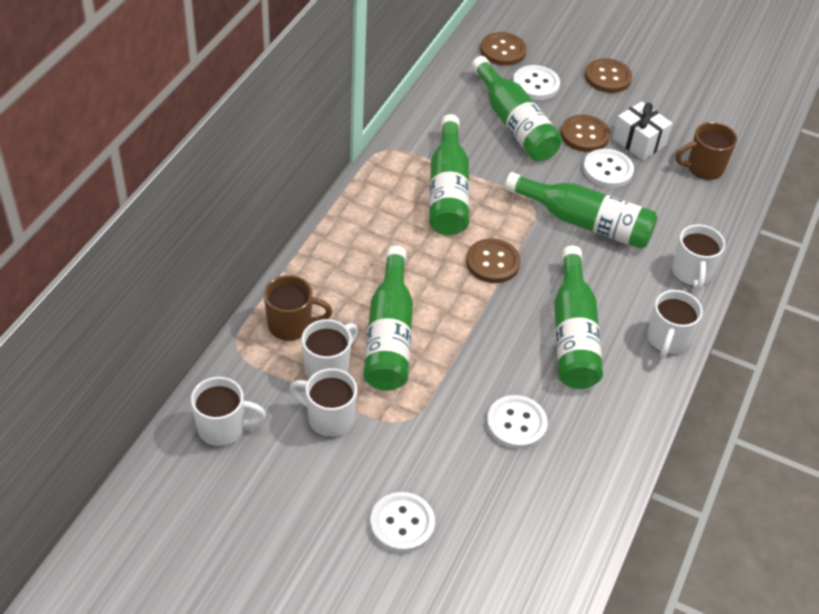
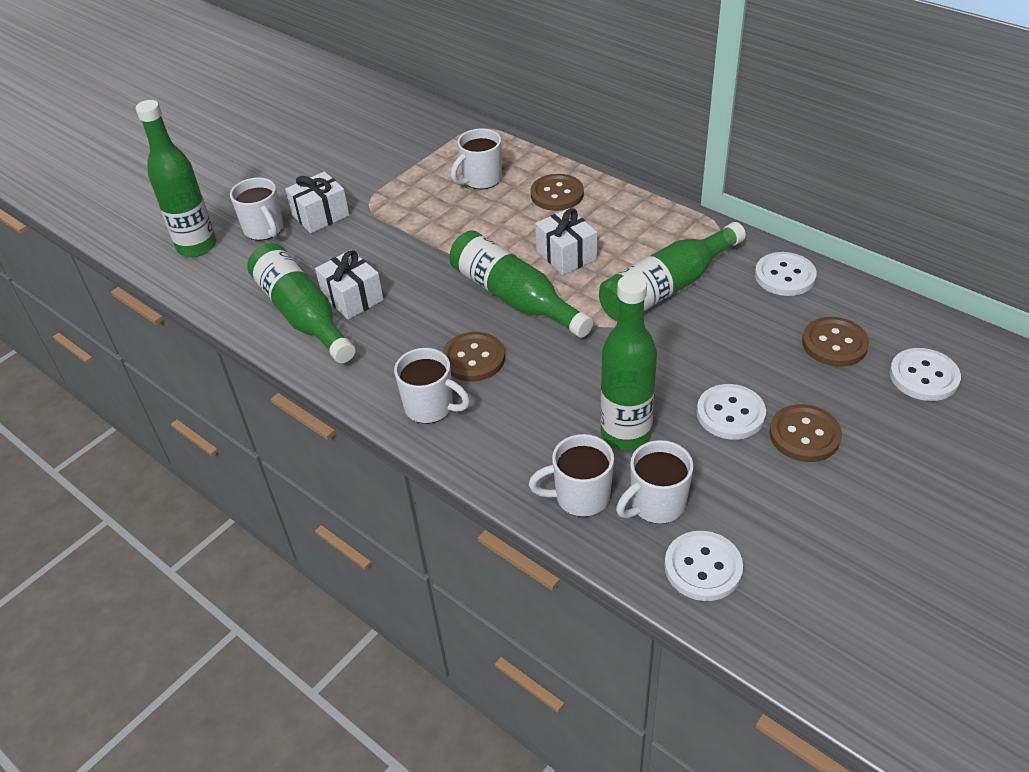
brown mug: [264,275,332,341] [676,122,737,180] = 2 -> none = 0
white gift: [613,101,673,160] = 1 -> [285,171,350,233] [315,250,384,320] [535,208,597,275] = 3

